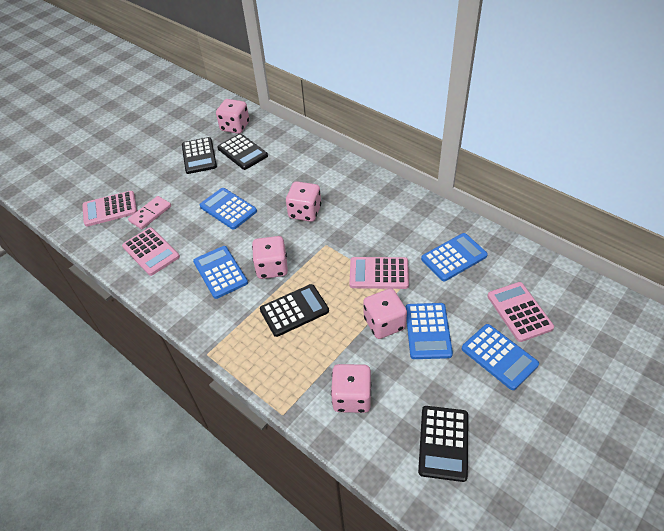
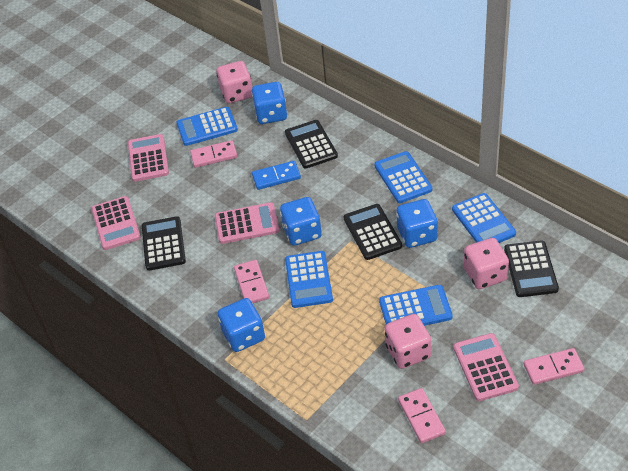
blue dice: none = 0 -> [218,298,265,352] [252,82,287,124] [280,197,322,246] [396,199,438,248] = 4
blue domino: none = 0 -> [252,161,301,190] = 1
pink dice: [216,99,249,134] [252,236,288,279] [286,181,321,222] [331,364,371,413] [363,288,407,339] = 5 -> [216,61,252,104] [384,314,431,369] [464,238,509,289] = 3
pink domino: [128,196,171,229] = 1 -> [190,140,237,168] [234,260,269,303] [398,388,446,443] [523,348,584,385] = 4

